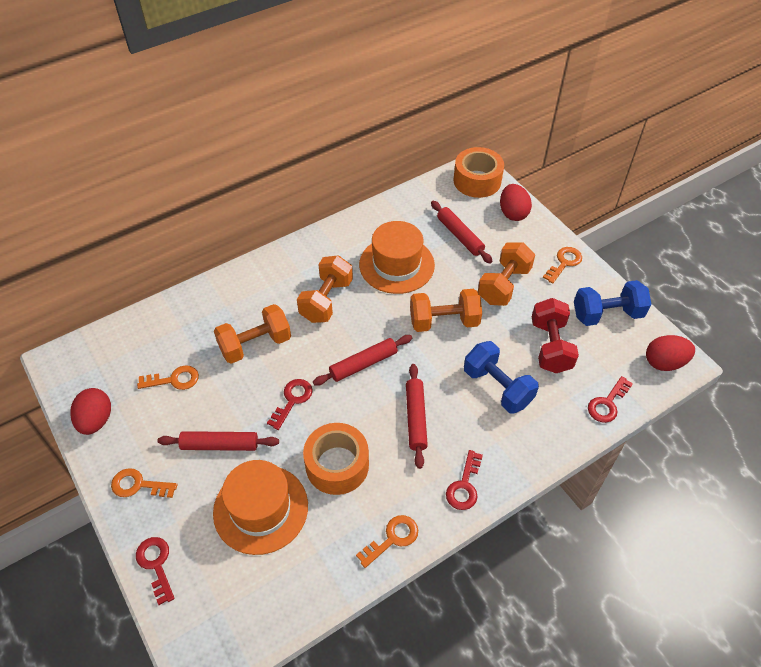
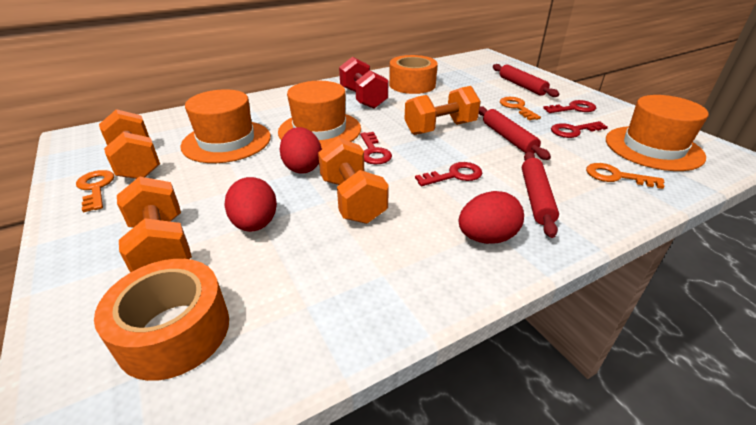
blue dumbbell: [464,341,539,413] [574,280,651,326] = 2 -> none = 0
orange hat: [213,460,308,555] [359,221,435,294] = 2 -> [181,89,271,163] [278,81,361,149] [606,95,709,171] = 3
orange key: [111,468,177,498] [137,365,199,390] [356,515,418,568] [543,247,582,284] = 4 -> [76,170,114,213] [500,97,541,120] [586,163,665,189] = 3
red rolling pin: [157,431,279,451] [313,335,412,386] [406,364,428,469] [431,201,493,264] = 4 -> [479,106,551,160] [493,64,559,97] [522,152,559,238] = 3

